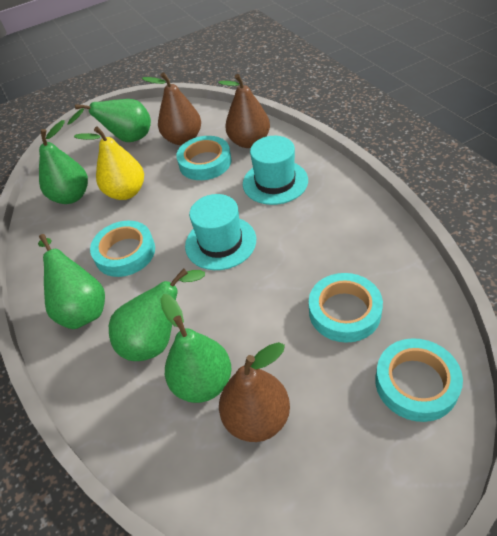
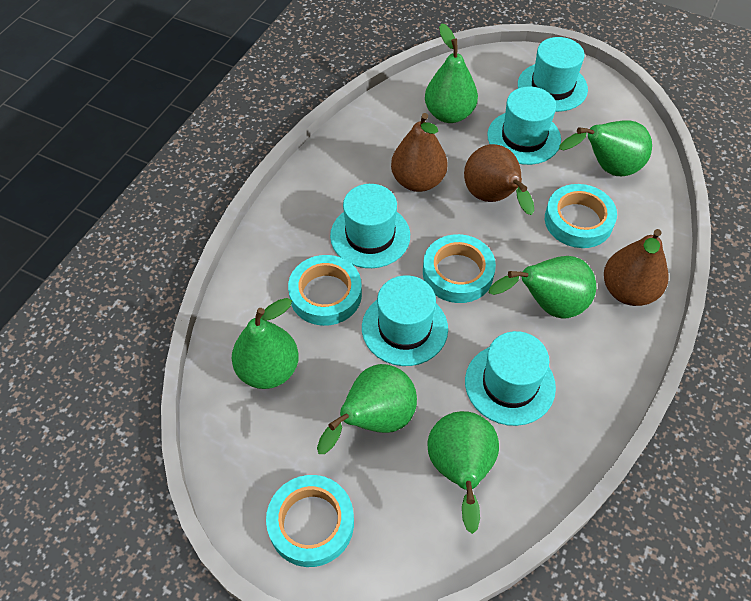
green pear: [38,234,105,329] [39,120,88,204] [67,99,151,142] [109,268,205,361] [160,294,232,403] = 5 -> [232,298,299,389] [317,364,417,454] [425,23,478,123] [427,411,499,534] [488,256,596,319] [559,120,652,176] = 6
turquoise hat: [185,194,256,270] [243,136,308,205] = 2 -> [330,184,410,268] [362,275,448,366] [465,331,556,426] [487,87,561,165] [518,37,588,112] = 5
yellow pear: [74,127,144,200] = 1 -> none = 0

